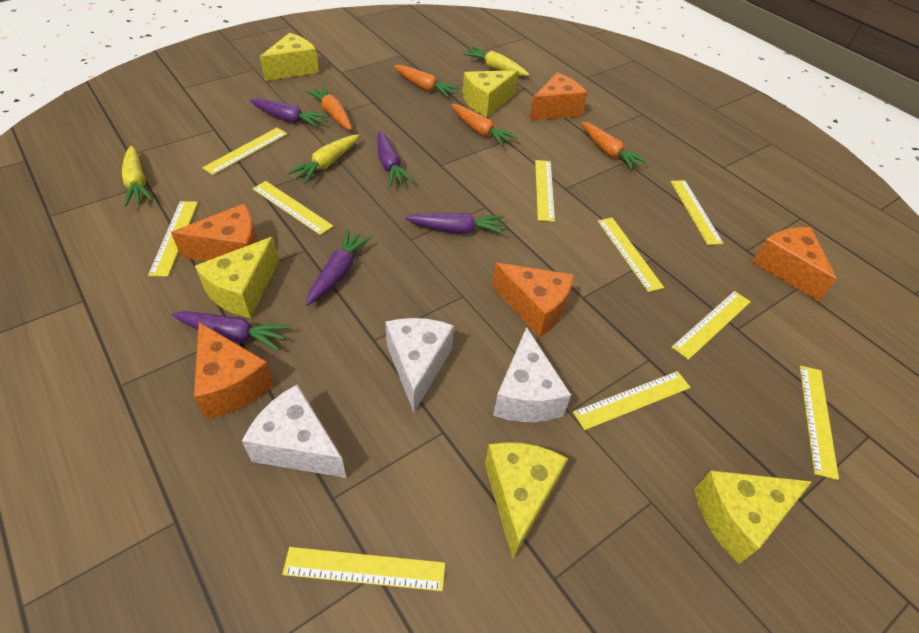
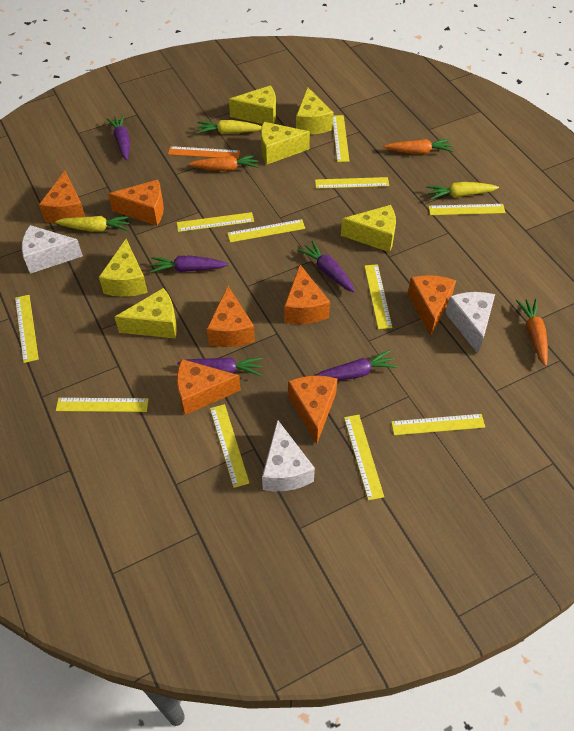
orange carrot: [305,86,352,130] [394,65,460,98] [451,104,517,146] [581,122,648,170] = 4 -> [188,155,259,171] [384,139,453,154] [516,299,548,366] = 3
orange cheese: [171,204,258,261] [194,322,274,419] [492,263,574,338] [529,73,587,121] [752,227,837,302] = 5 -> [39,171,85,224] [108,180,164,226] [177,359,241,415] [207,286,255,347] [284,265,330,324] [288,376,337,443] [408,275,456,336] = 7
orange ruler: none = 0 -> [168,146,240,159] = 1
yellow cheese: [195,237,279,318] [260,33,319,81] [463,70,519,117] [485,442,568,559] [694,470,812,564] = 5 -> [99,239,148,297] [115,288,177,338] [229,85,276,124] [261,122,310,164] [296,87,334,135] [341,205,396,252] = 6
yellow ruler: [148,201,198,277] [202,128,287,175] [252,181,333,235] [282,547,445,591] [535,160,555,222] [573,371,691,430] [597,218,664,292] [670,180,724,245] [672,291,751,360] [799,366,839,480] = 10 -> [15,295,39,363] [56,398,149,412] [177,212,254,232] [210,404,249,488] [227,219,305,243] [315,177,389,189] [333,115,349,162] [344,415,384,500] [364,264,392,329] [391,414,485,435] [428,204,506,215] = 11

